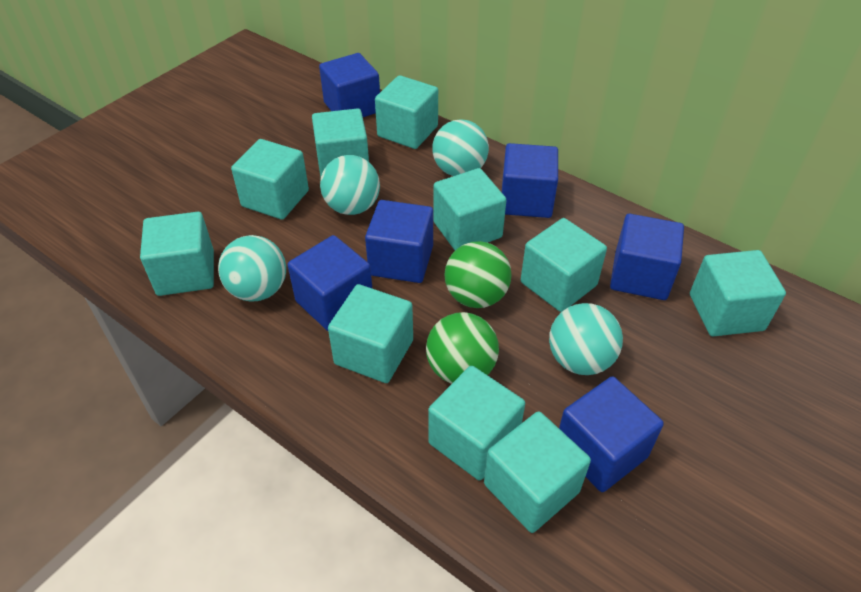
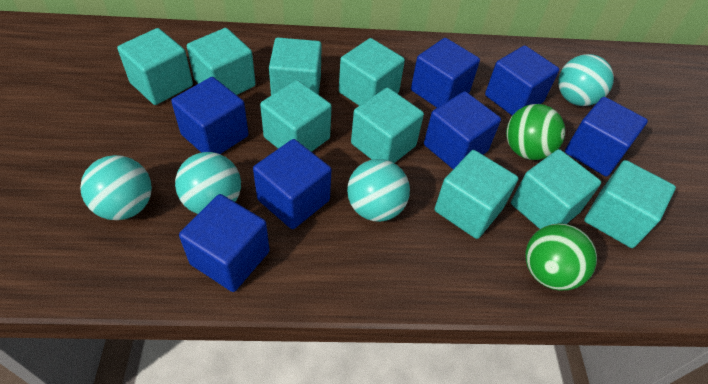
blue cube: [288,235,372,331] [319,53,380,117] [365,200,433,283] [502,143,558,218] [559,376,664,492] [610,214,684,300] = 6 -> [171,77,249,154] [179,194,270,292] [253,139,332,229] [411,38,480,108] [424,91,501,169] [485,45,559,115] [565,97,648,176] = 7
turquoise cube: [140,212,214,296] [231,139,309,220] [312,108,369,178] [328,284,413,383] [375,75,438,149] [428,366,525,481] [433,168,506,250] [484,411,591,533] [521,218,607,312] [690,250,786,336] = 10 -> [117,28,193,105] [187,28,256,95] [260,80,332,152] [269,38,322,95] [339,38,405,106] [351,87,424,163] [434,150,518,239] [511,149,601,229] [584,160,676,248] = 9

